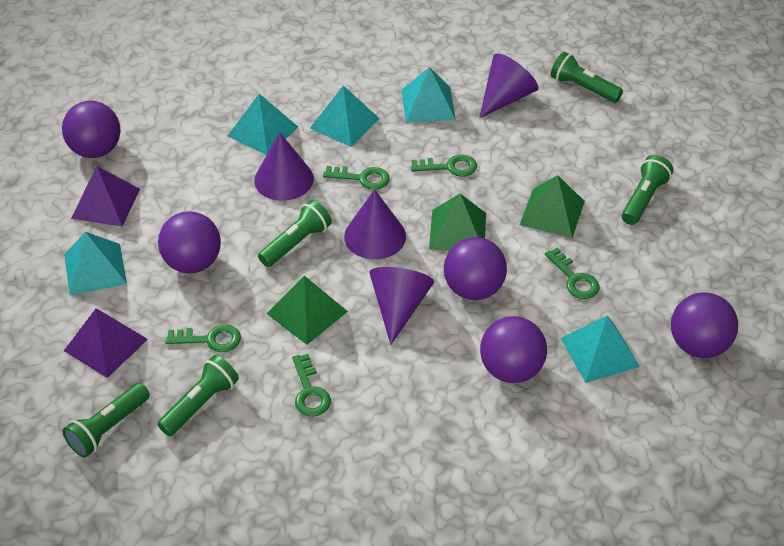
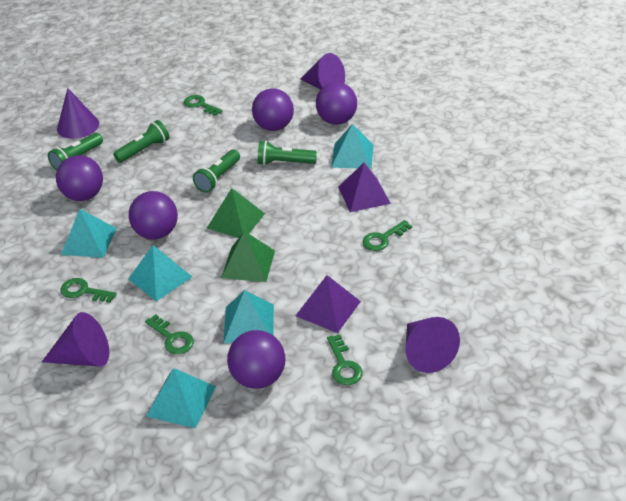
green flashlight: [63,383,150,458] [157,355,239,436] [258,200,332,267] [551,52,623,103] [622,155,674,225] = 5 -> [48,133,103,170] [113,120,170,163] [193,150,240,193] [258,140,317,166] = 4
green pyramid: [267,276,348,345] [429,194,486,251] [520,175,585,238] = 3 -> [207,188,265,238] [221,231,275,282] = 2

